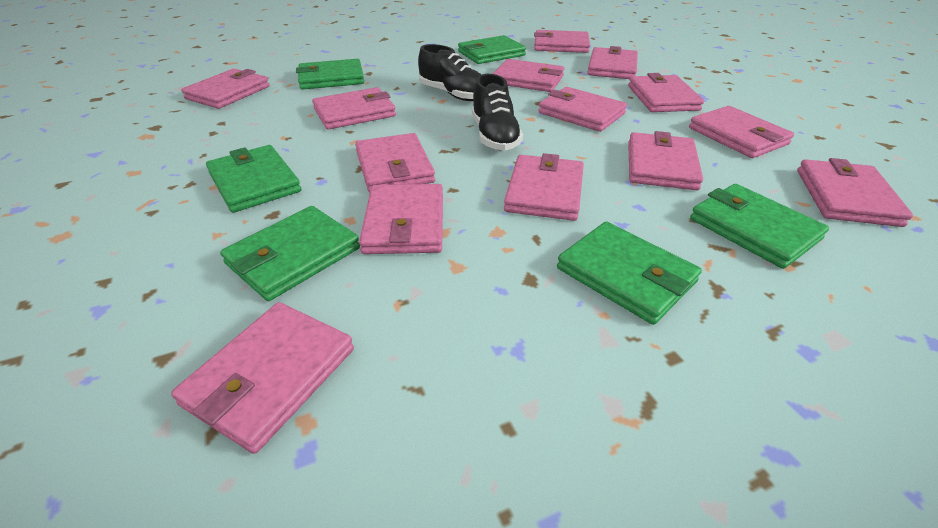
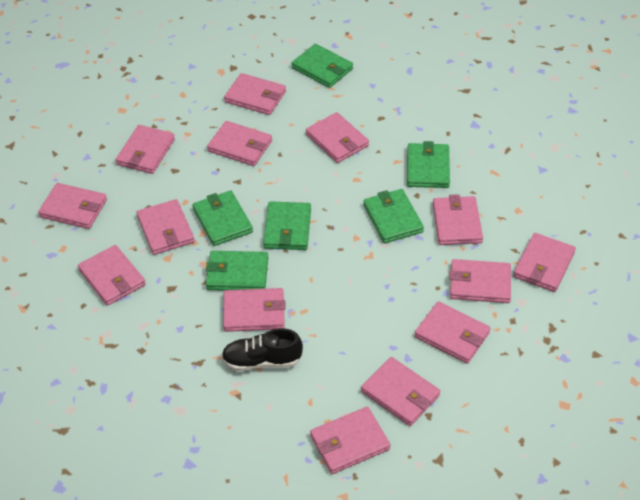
black shoe: [418,44,482,101] [472,74,523,151] = 2 -> [221,328,303,371] = 1

